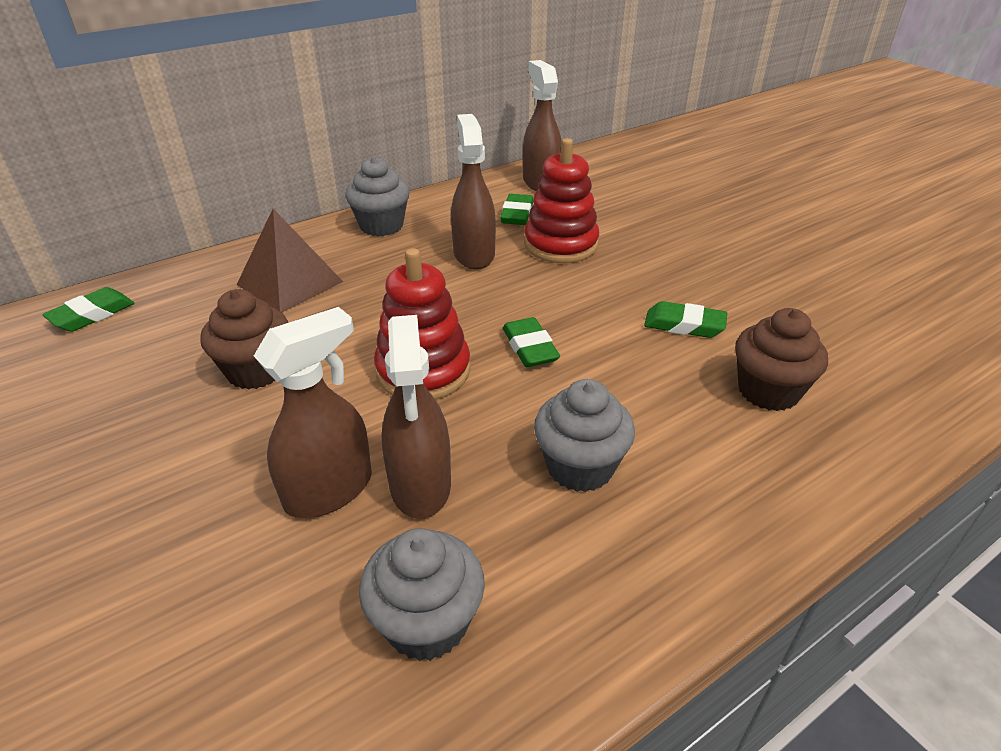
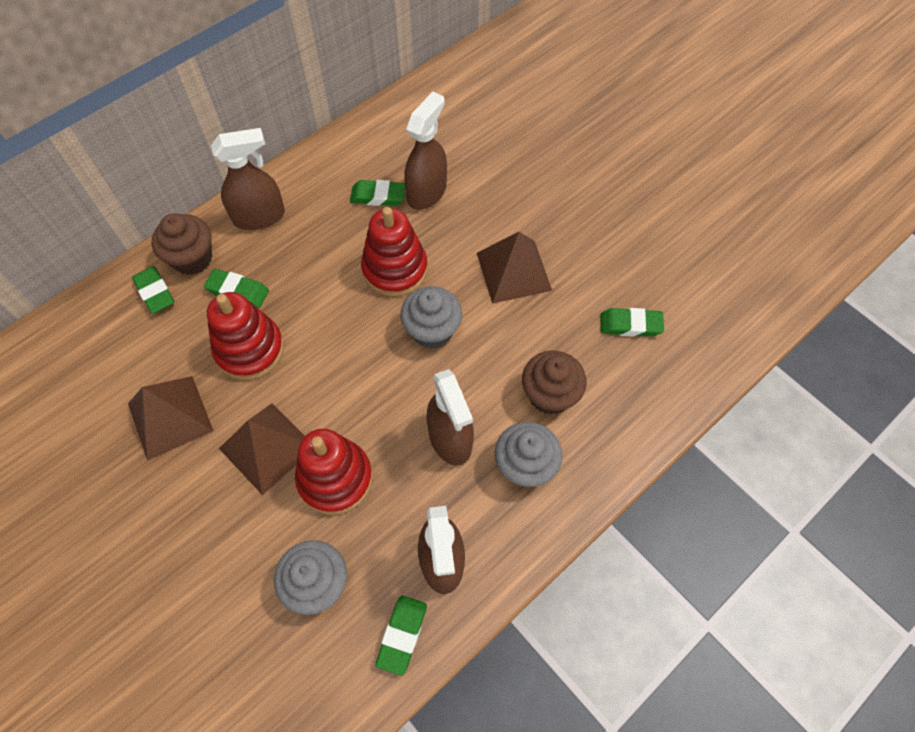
brown pyramid: [237,209,343,312] = 1 -> [128,376,214,461] [219,403,305,495] [477,232,552,304] = 3
green eraser: [42,287,135,332] [500,194,534,225] [503,317,560,367] [644,301,727,338] = 4 -> [132,266,174,314] [204,269,269,308] [350,180,405,206] [376,596,427,676] [601,308,664,337] = 5
red stacking toy: [374,248,471,400] [524,138,599,263] = 2 -> [207,292,284,380] [295,429,373,515] [361,207,428,297] = 3

